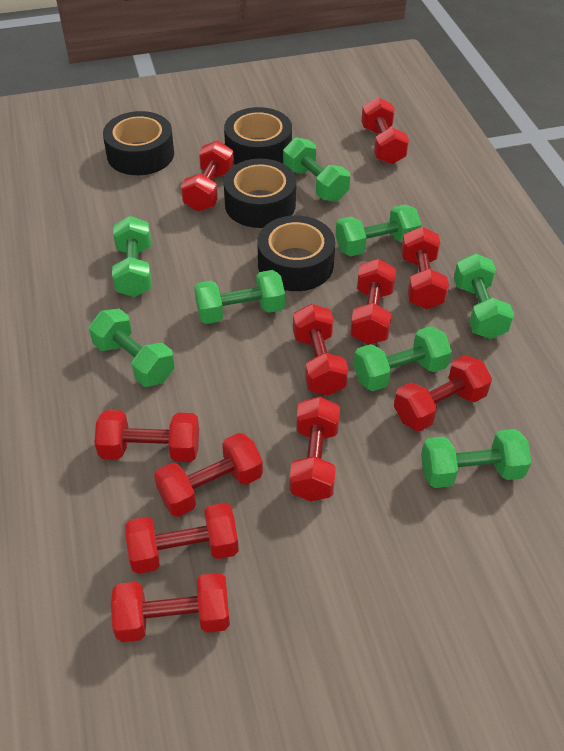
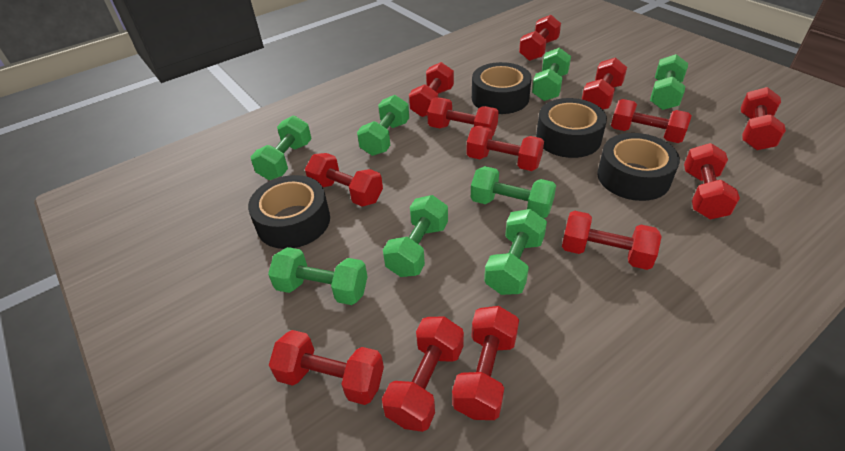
red dumbbell: [94,410,199,462] [111,573,230,642] [125,503,239,574] [154,433,263,517] [181,140,234,211] [289,396,340,501] [293,304,349,395] [350,259,396,345] [361,97,409,164] [394,355,492,431] [401,227,449,309] = 11 -> [269,330,384,405] [305,153,383,207] [382,316,464,432] [409,62,454,117] [427,98,499,136] [452,306,519,420] [466,126,544,171] [519,15,561,61] [562,211,662,270] [582,58,627,110] [611,99,692,143] [684,143,740,219] [741,87,786,150] = 13

